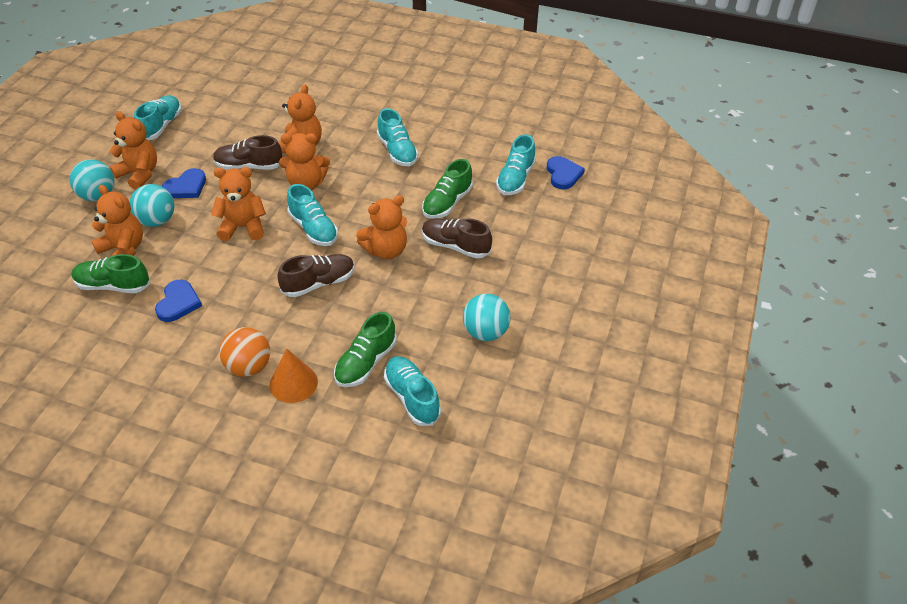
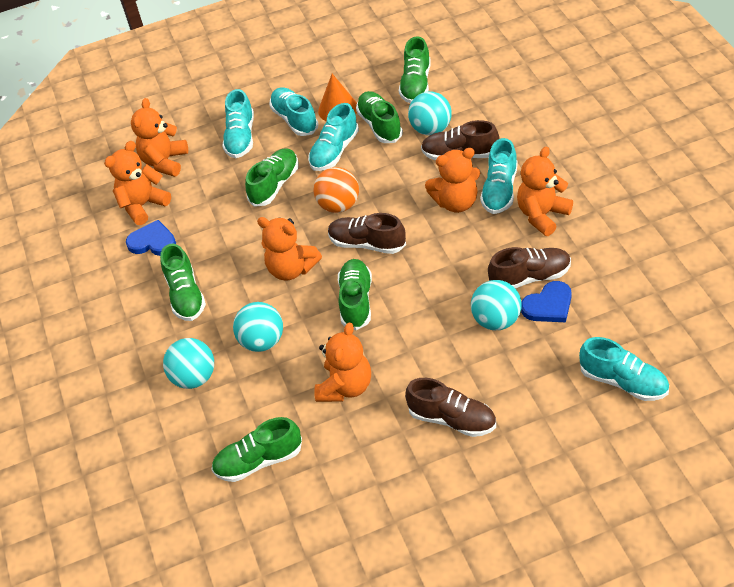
blue heart: [155,280,202,322] [162,168,206,198] [547,156,585,190] = 3 -> [126,220,176,256] [521,281,572,322] = 2
brown shoe: [213,135,282,170] [277,254,355,297] [422,218,492,258] = 3 -> [328,213,406,254] [405,378,496,437] [421,120,499,160] [488,247,571,288] = 4
green shoe: [72,254,150,293] [334,312,397,387] [422,159,473,219] = 3 -> [160,243,206,321] [211,417,302,482] [245,148,299,207] [338,259,372,330] [356,91,403,143] [399,36,431,103] = 6
turquoise ball: [70,159,114,201] [130,184,174,227] [463,294,511,341] = 3 -> [163,338,214,389] [233,302,283,352] [408,91,452,135] [471,280,522,330] = 4

